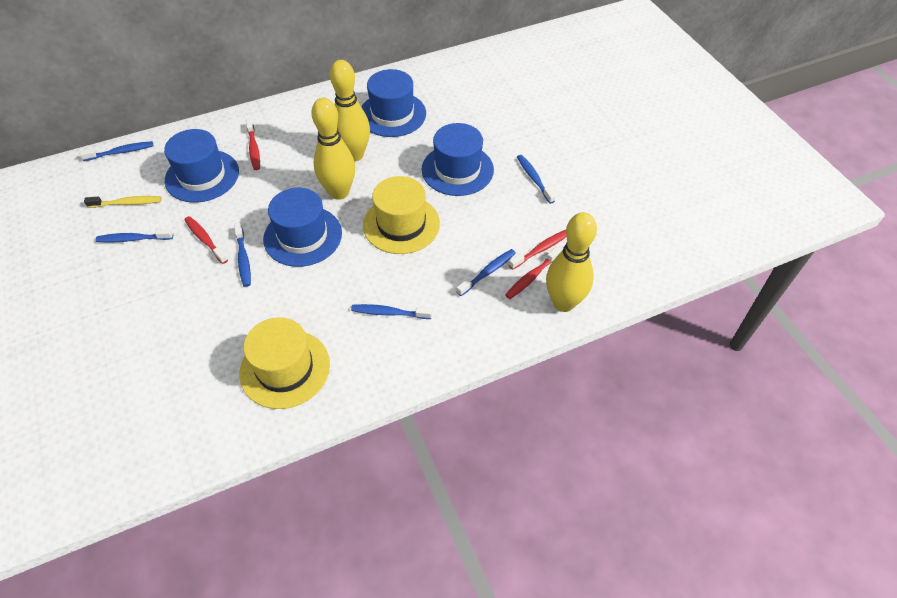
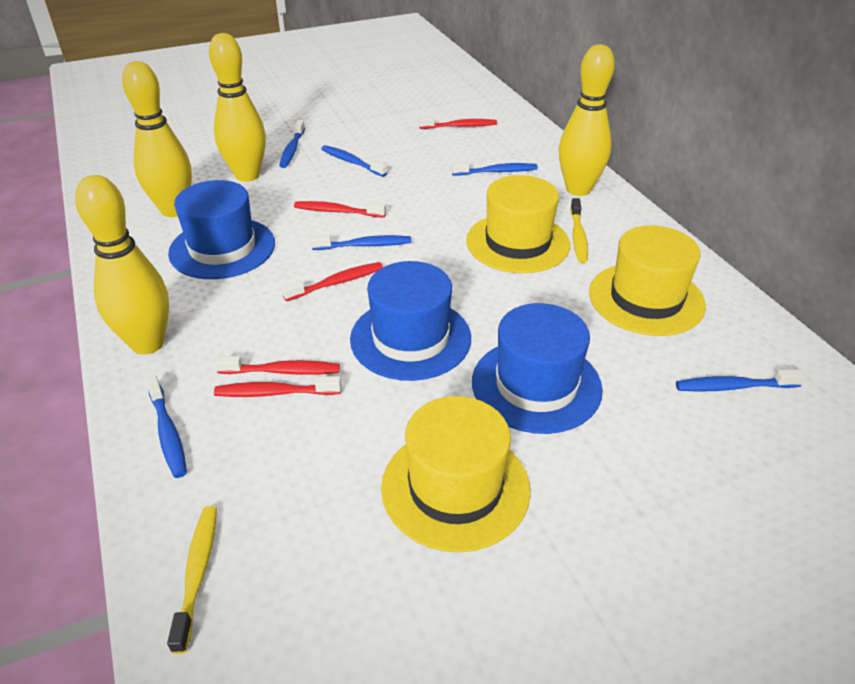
blue hat: [164,129,239,203] [263,188,342,267] [361,69,426,137] [422,123,494,196] = 4 -> [168,180,275,279] [350,261,471,381] [472,303,603,434] = 3
red toothbrush: [184,216,228,264] [246,119,260,170] [505,246,561,299] [509,230,566,270] = 4 -> [214,376,341,397] [215,356,340,375] [281,262,383,301] [294,201,386,217] [419,116,497,129] = 5
yellow bowling pin: [311,98,355,200] [330,60,370,162] [546,212,597,312] = 3 -> [75,175,169,355] [122,61,192,217] [209,33,266,182] [559,44,615,196] = 4
yellow hat: [240,317,330,409] [363,176,440,254] = 2 -> [381,396,531,552] [466,175,570,273] [589,225,706,336] = 3
yellow toothbrush: [84,196,162,208] = 1 -> [167,506,217,654] [570,198,588,263] = 2

